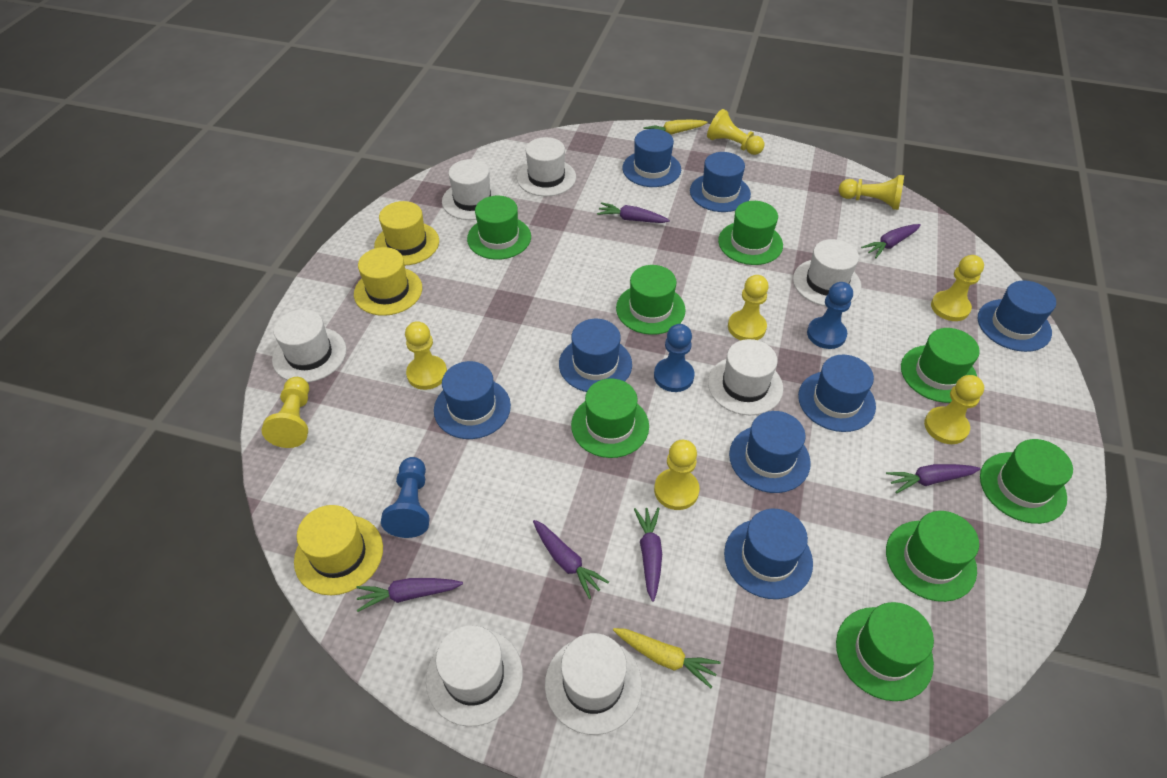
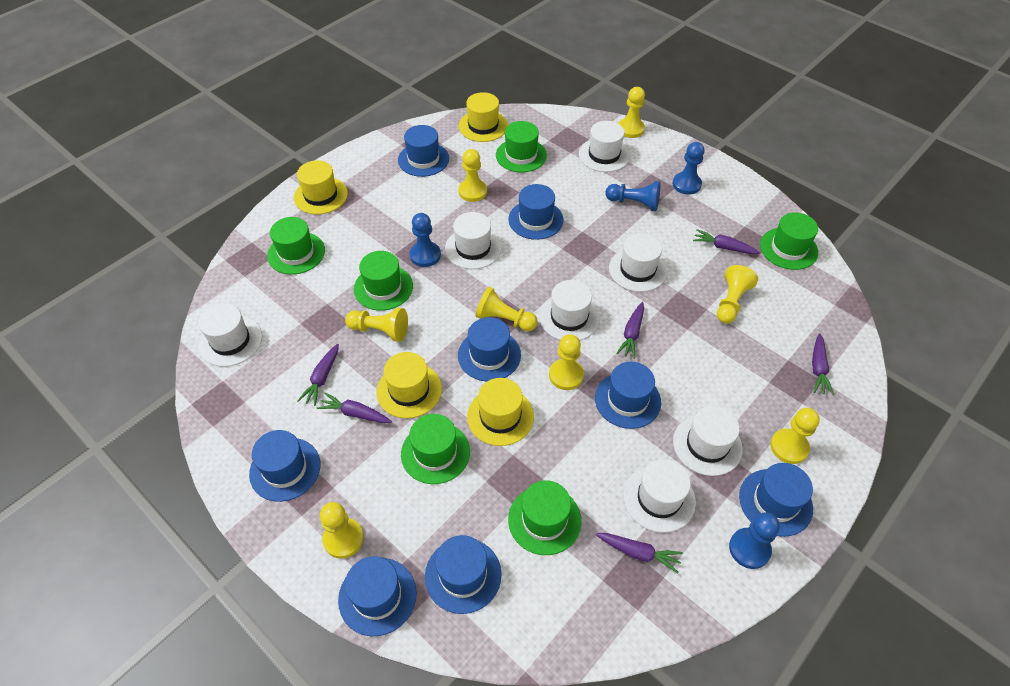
blue pawn: [381,457,430,538] [654,324,694,392] [807,282,853,349] = 3 -> [410,213,441,267] [605,181,660,211] [672,142,705,195] [729,512,780,569] = 4
green hat: [467,196,531,260] [571,378,649,458] [616,265,685,335] [718,201,783,265] [836,602,934,701] [886,511,979,602] [901,328,980,403] [980,439,1073,524] = 8 -> [267,217,325,275] [354,251,413,311] [401,414,470,484] [496,121,547,172] [508,480,581,555] [760,212,818,270] = 6
yellow carrot: [613,628,721,688] [644,120,707,135] = 2 -> none = 0
yellow hat: [294,505,383,595] [354,247,422,316] [374,201,439,265] = 3 -> [294,160,348,214] [376,352,442,418] [459,92,508,142] [467,378,534,446] = 4

